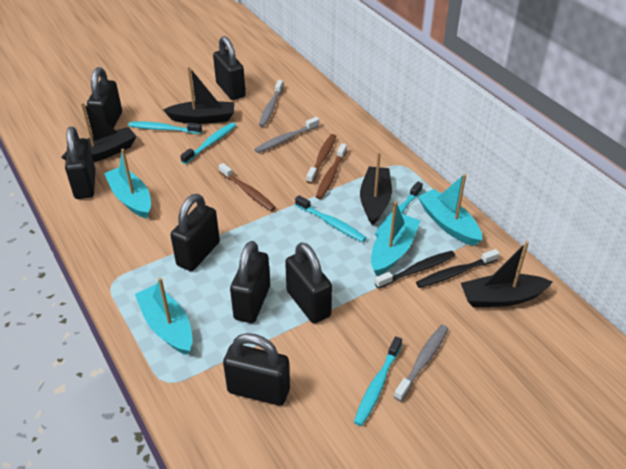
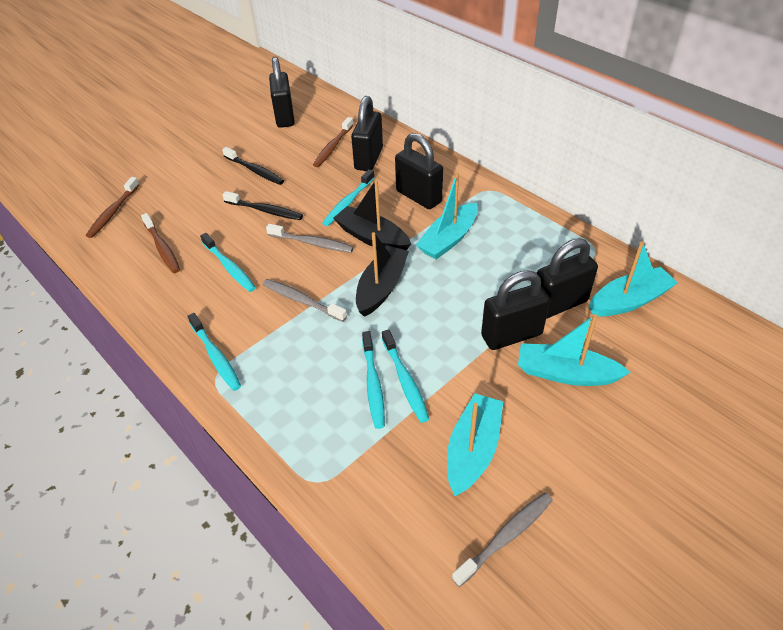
black boat: [61,102,137,162] [163,66,234,124] [360,152,392,225] [461,241,553,307] = 4 -> [334,180,411,250] [356,232,409,317] = 2
black padlock: [65,127,96,199] [87,67,122,129] [170,194,220,271] [213,36,246,100] [223,333,290,406] [230,241,270,323] [285,242,332,323] = 7 -> [269,56,295,128] [351,96,383,171] [395,133,443,209] [481,270,550,350] [537,238,598,319] = 5

